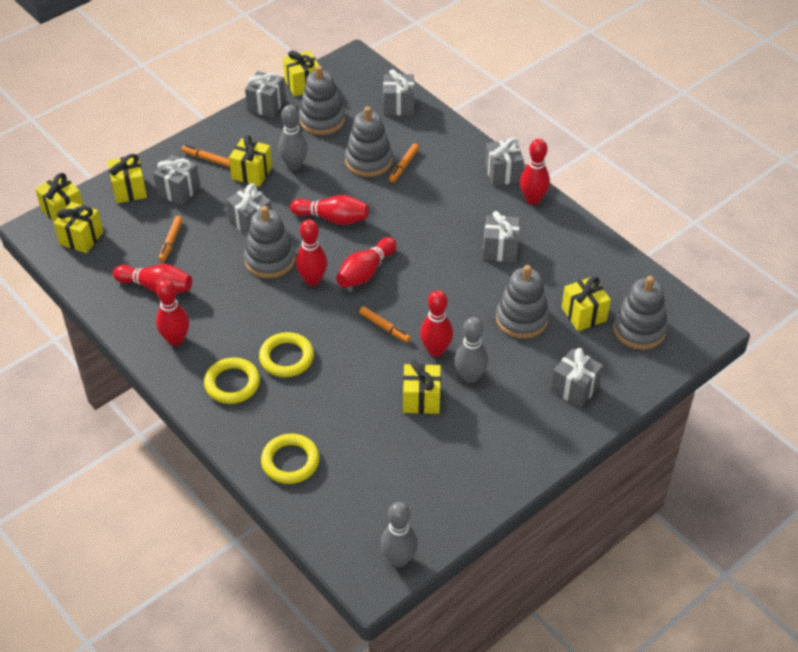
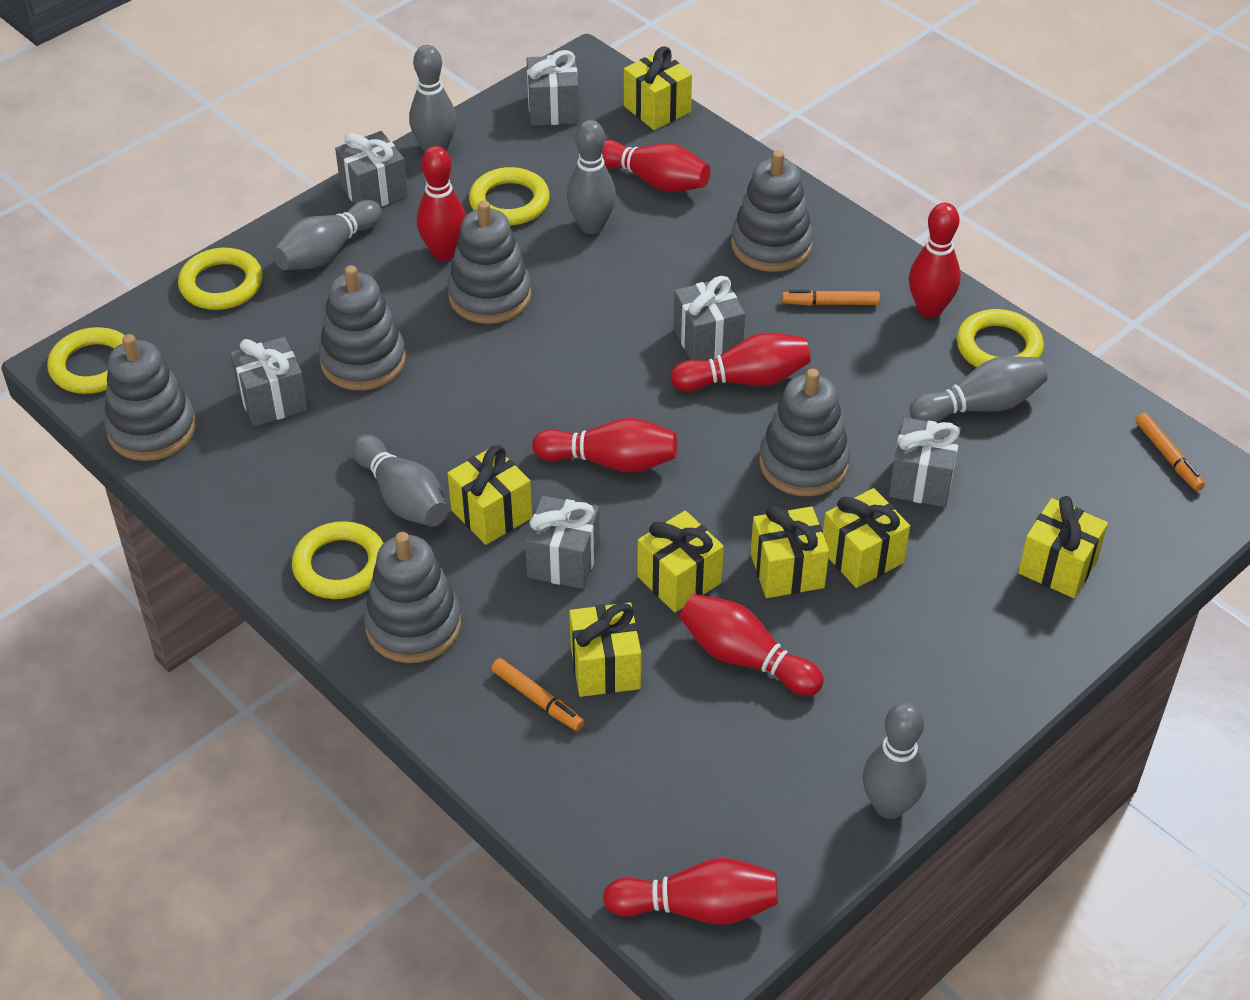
grey bowling pin: [278,105,308,171] [380,502,418,567] [454,317,488,384] = 3 -> [272,200,382,270] [352,435,448,527] [409,45,457,152] [567,120,616,234] [863,703,927,819] [909,356,1047,422] = 6
grey gift: [153,154,200,205] [226,183,272,236] [245,71,285,117] [383,69,414,115] [483,211,520,262] [485,138,524,186] [551,348,603,408] = 7 -> [230,337,308,426] [335,131,408,207] [525,496,600,589] [527,50,579,126] [673,276,745,361] [889,417,961,507] = 6
grey stacking toy: [244,206,295,278] [299,66,345,135] [345,106,393,177] [496,265,549,339] [613,276,668,350] = 5 -> [104,334,196,461] [318,265,406,390] [364,532,461,663] [448,201,531,324] [731,150,813,272] [760,369,850,496] = 6
orange marker: [159,216,183,262] [182,145,230,167] [359,306,411,342] [389,144,419,182] = 4 -> [491,658,584,731] [782,290,880,306] [1136,413,1205,491] = 3
yellow ring: [204,357,260,404] [259,332,314,377] [261,433,320,484] = 3 -> [47,327,125,394] [178,248,263,310] [292,521,384,599] [469,167,550,225] [956,309,1044,368] = 5

